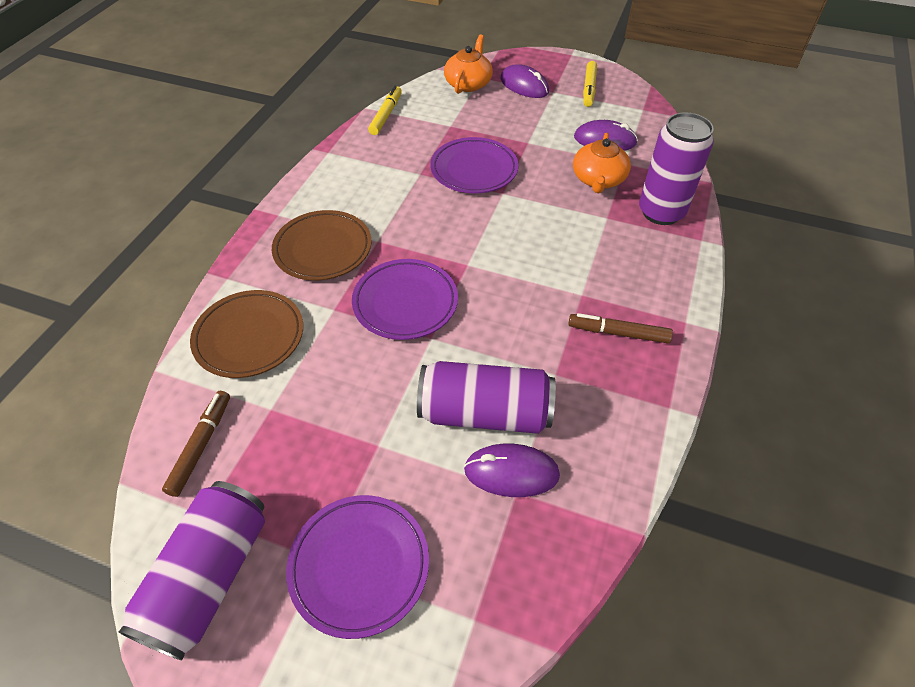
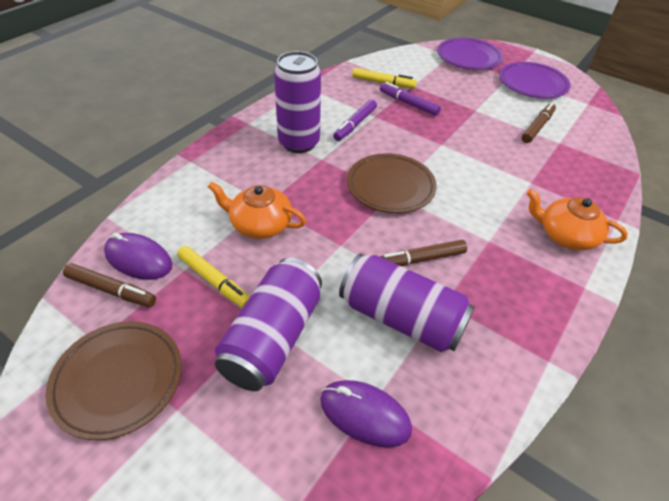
brown marker: [162,391,230,497] [568,313,673,343] = 2 -> [63,263,156,307] [380,240,467,266] [522,103,556,143] = 3
purple marker: none = 0 -> [333,99,377,141] [380,82,441,116] = 2
purple mouse: [464,444,560,497] [500,64,549,98] [574,120,638,151] = 3 -> [104,233,172,280] [320,380,412,448] = 2
purple plate: [286,495,429,639] [352,259,458,340] [430,137,518,193] = 3 -> [437,38,503,70] [499,62,571,98] = 2

